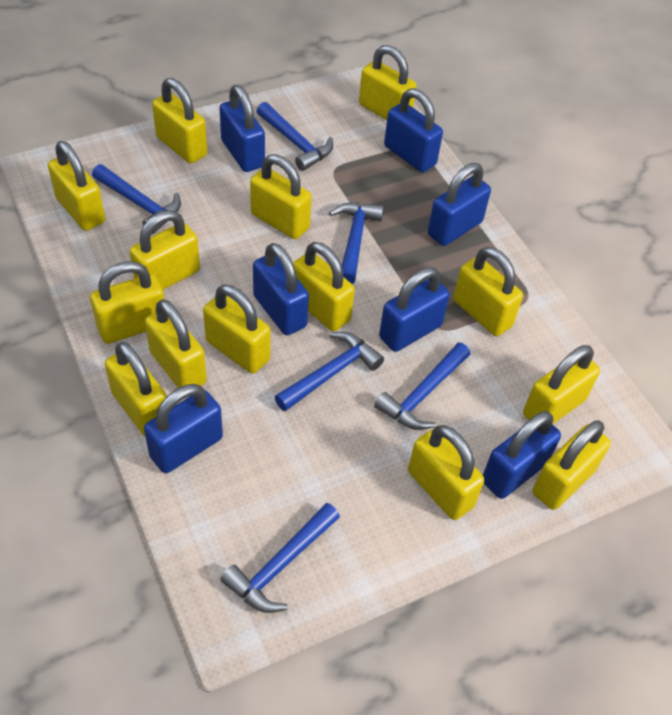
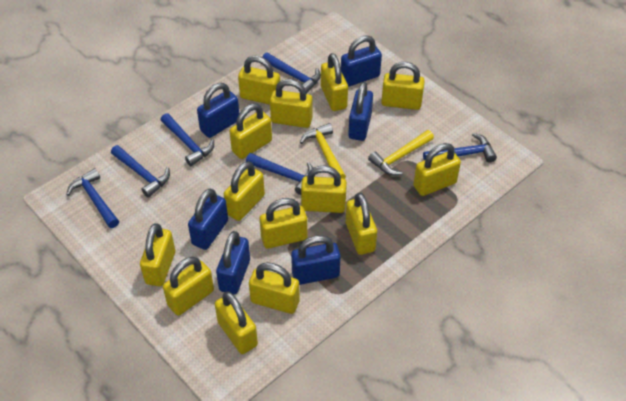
blue padlock: [144,384,223,473] [220,85,265,172] [253,243,309,335] [379,267,450,352] [384,88,443,172] [428,163,491,246] [483,411,561,499] = 7 -> [188,188,228,250] [197,83,239,138] [216,231,250,294] [291,235,341,285] [341,35,382,87] [348,82,373,141] = 6
yellow hammer: none = 0 -> [300,123,346,179] [368,130,434,175] = 2

